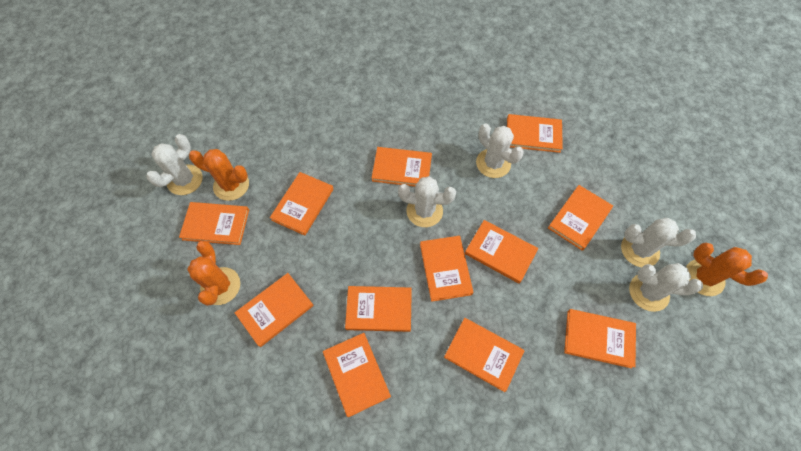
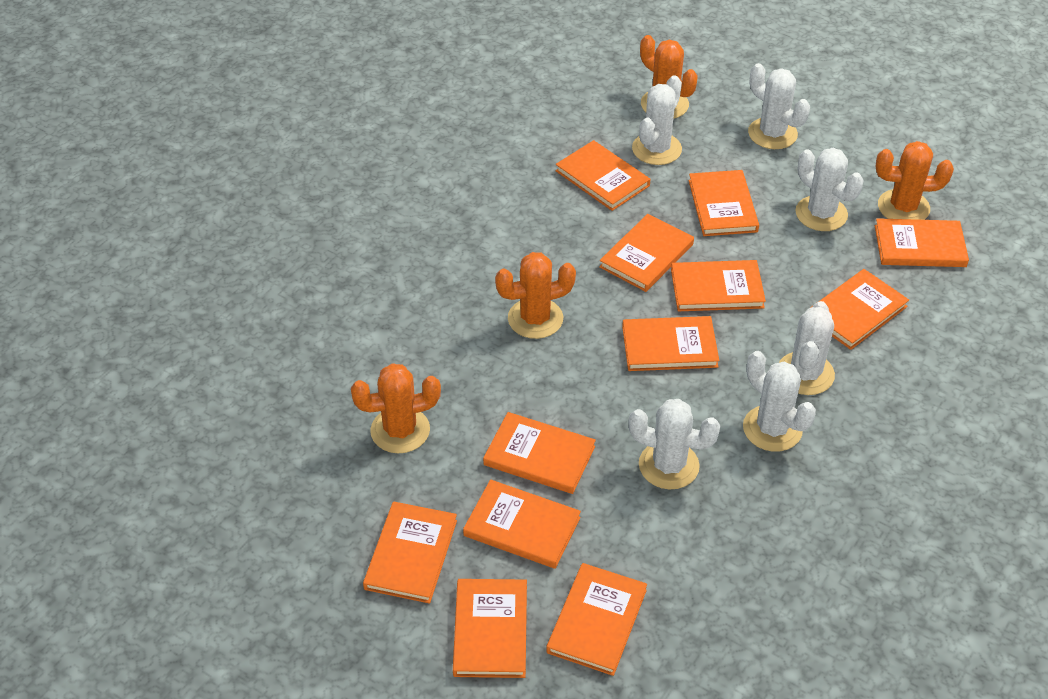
orange cactus: [187,240,240,306] [189,149,249,201] [686,243,768,296] = 3 -> [351,363,441,453] [495,252,576,339] [640,35,698,119] [875,141,954,220] = 4
white cactus: [147,134,203,195] [398,176,456,227] [476,124,524,178] [621,218,696,267] [629,263,703,312] = 5 -> [629,399,720,489] [632,76,682,165] [743,351,816,452] [748,63,810,149] [779,301,835,395] [795,148,864,231] = 6

